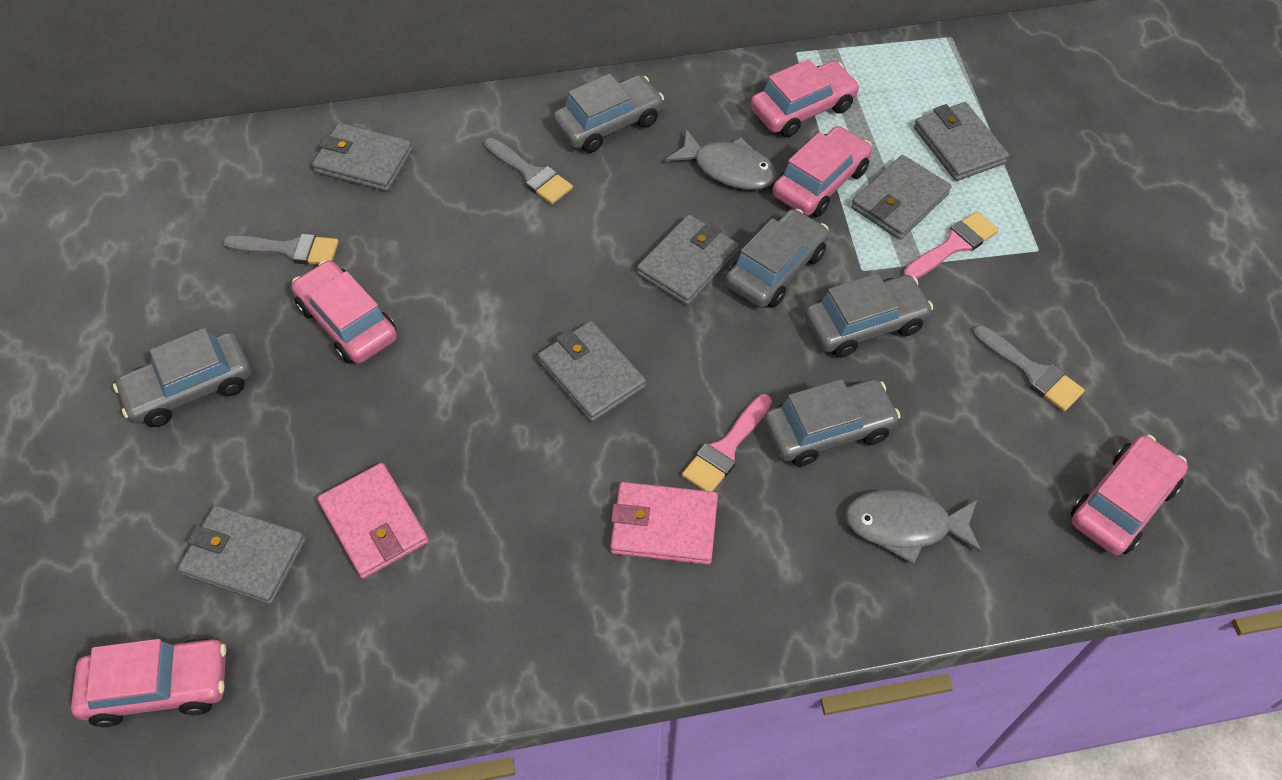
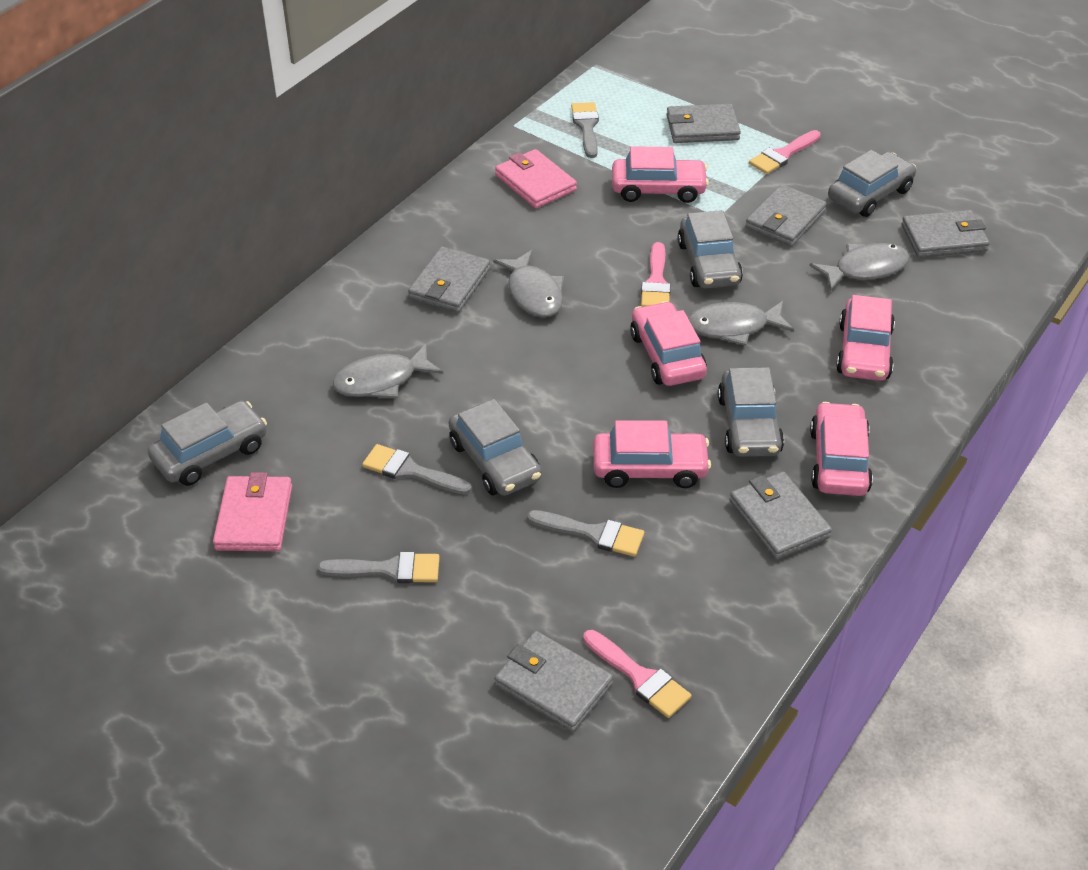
grey brush: [223,234,339,265] [484,138,573,205] [973,325,1085,411] = 3 -> [318,552,440,583] [362,444,472,495] [527,510,644,557] [571,102,599,158] = 4
grey fish: [666,129,777,190] [845,490,982,564] = 2 -> [333,343,443,398] [493,250,564,317] [688,301,794,346] [809,243,910,291] = 4
pink brush: [682,394,772,492] [904,211,999,279] = 2 -> [583,630,692,718] [641,242,671,307] [749,130,821,174] = 3

